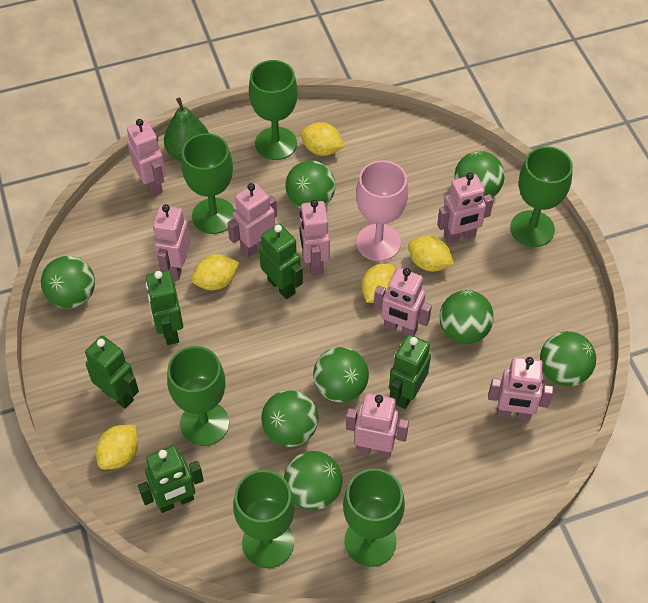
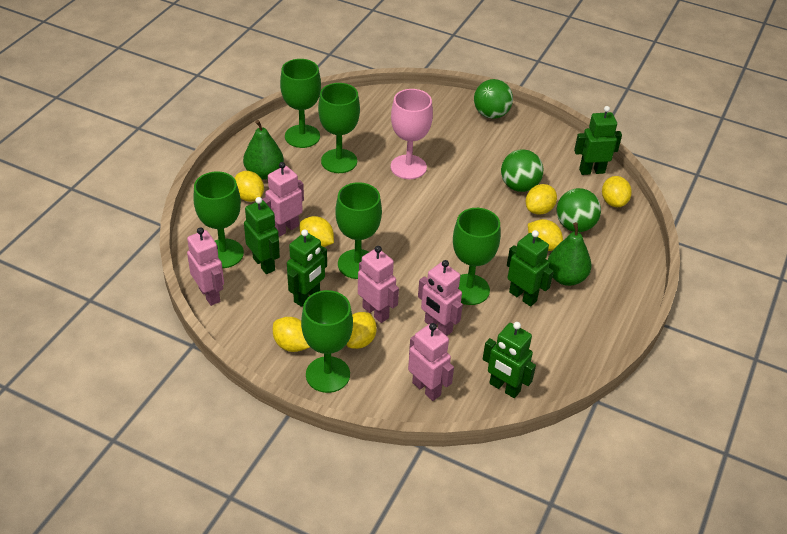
green ball: [41,256,95,309] [261,390,318,447] [284,451,342,510] [285,160,335,209] [313,347,369,403] [439,290,494,344] [454,151,505,197] [540,331,596,387] = 8 -> [474,79,513,119] [501,149,543,192] [557,188,601,232] = 3
green pear: [164,97,209,161] = 1 -> [243,120,284,180] [548,222,592,286] = 2
pink robot: [127,119,166,196] [153,204,190,280] [227,183,277,258] [299,200,330,276] [346,393,409,458] [374,268,432,336] [437,172,493,244] [488,357,554,421] = 8 -> [187,227,224,306] [262,162,304,237] [358,246,399,323] [408,323,454,401] [418,260,463,336] = 5
yellow lemon: [96,425,138,469] [191,254,239,290] [301,122,345,156] [362,264,396,303] [408,236,454,272] = 5 -> [235,171,264,202] [273,317,310,352] [300,216,334,247] [346,312,377,349] [526,184,557,215] [528,219,563,251] [602,176,632,207] = 7

